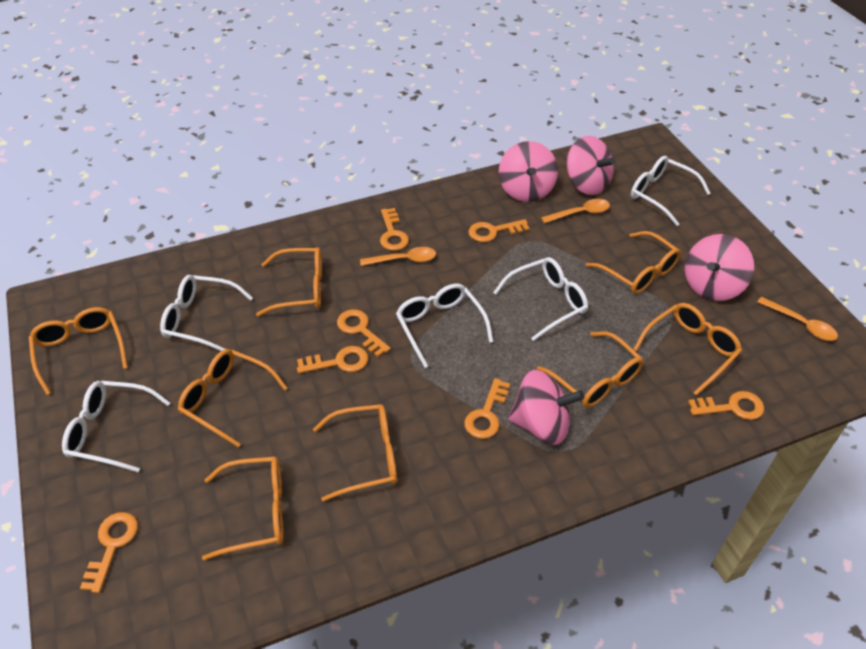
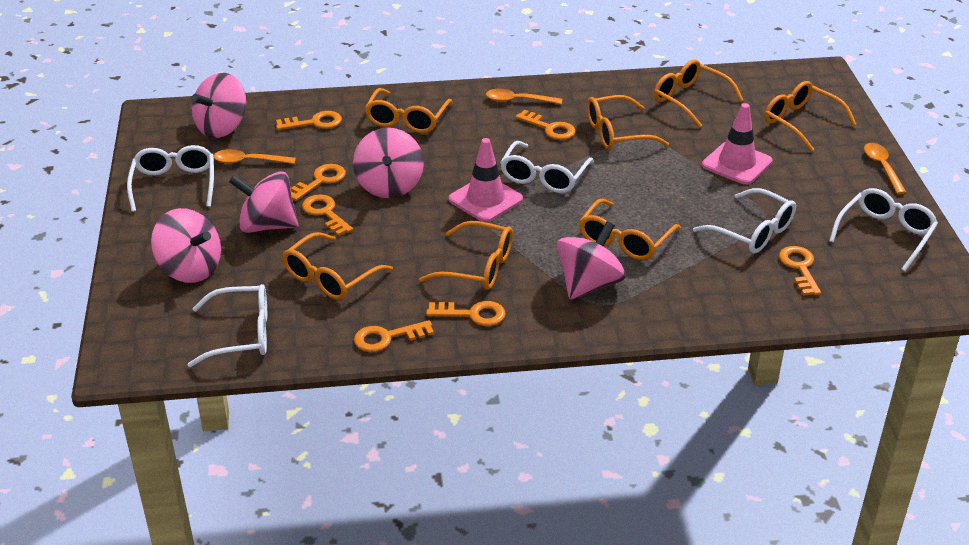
orange glasses: [29,307,128,395] [178,349,287,447] [202,457,284,560] [256,247,322,316] [313,404,397,502] [537,331,644,408] [586,231,681,294] [634,303,742,396] = 8 -> [282,232,393,300] [365,88,453,133] [419,221,513,290] [579,199,681,260] [587,95,669,150] [654,59,744,128] [764,81,856,152] = 7
pink spinning top: [499,141,558,202] [508,370,584,445] [567,136,616,195] [685,234,754,301] = 4 -> [151,208,221,283] [192,73,246,138] [229,172,299,233] [353,128,424,198] [556,221,626,300] = 5
pink traffic cone: none = 0 -> [448,138,523,222] [702,103,773,185] = 2

